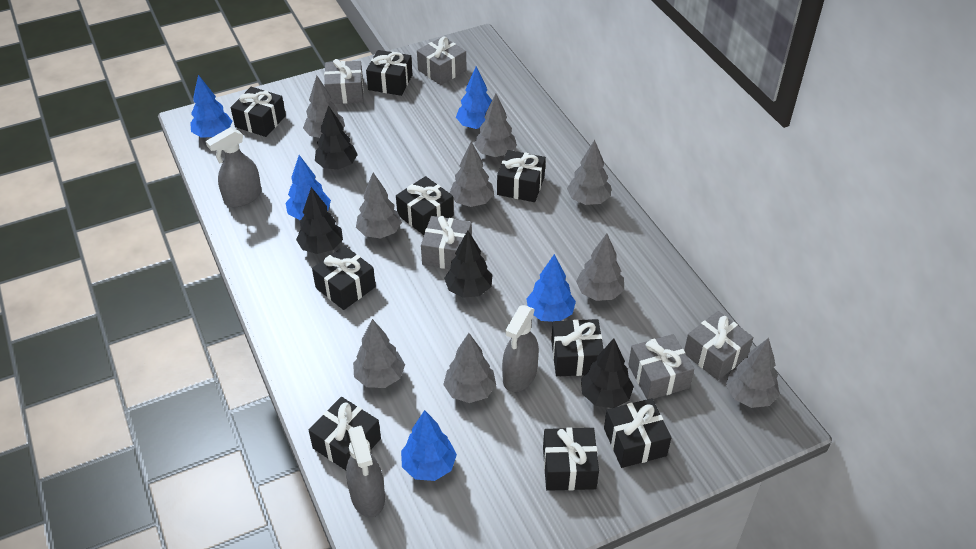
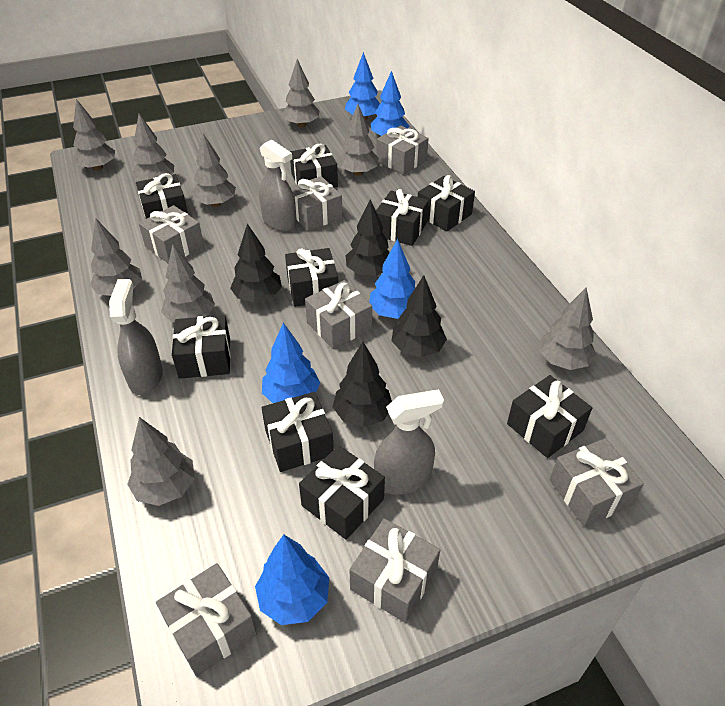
grey gift: [324,59,364,104] [417,36,467,85] [421,216,472,269] [628,334,694,399] [684,311,753,380] = 5 -> [139,205,204,263] [156,563,257,677] [290,176,343,231] [305,280,372,349] [349,518,440,623] [376,125,429,175] [550,438,644,527] = 7

